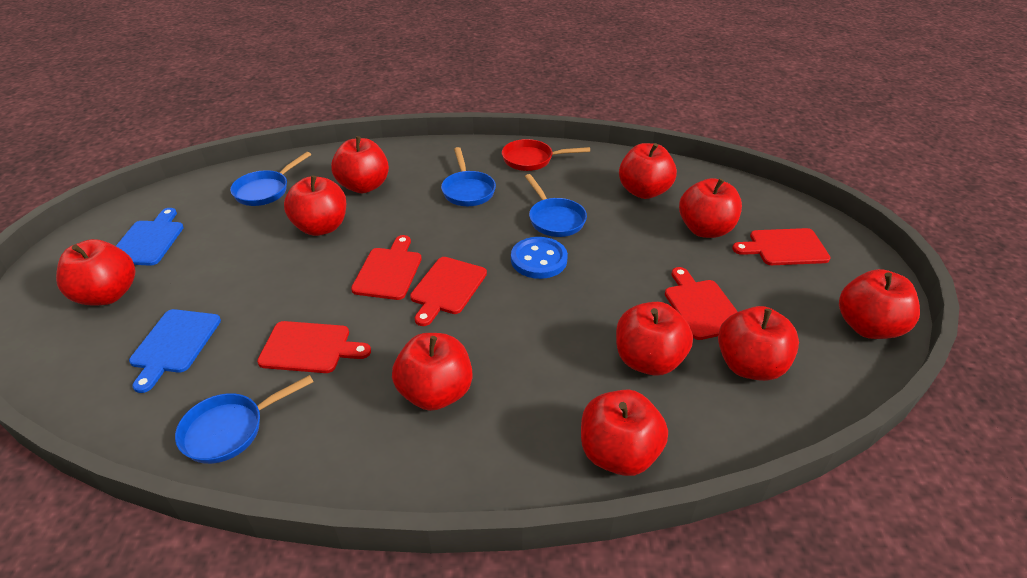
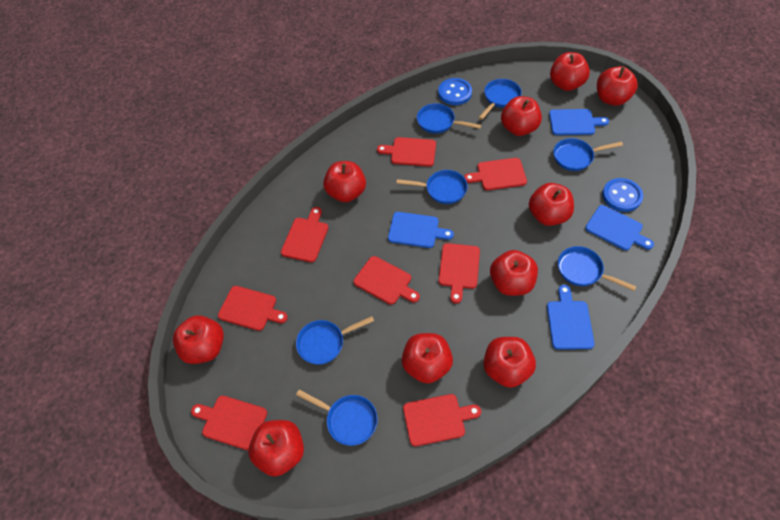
blue button: [511,237,568,279] = 1 -> [438,78,472,105] [602,178,643,212] = 2
blue cutting board: [116,208,184,266] [129,309,221,393] = 2 -> [388,212,454,248] [547,285,595,350] [549,109,609,135] [585,205,654,250] = 4
blue pan: [175,375,314,464] [230,152,311,206] [441,147,496,206] [525,174,587,237] = 4 -> [296,316,374,365] [296,390,378,446] [396,170,468,204] [417,103,481,134] [478,79,522,120] [553,138,623,171] [558,246,637,291] = 7
red cutting board: [257,321,371,373] [351,235,422,300] [410,257,487,326] [665,267,738,340] [732,228,831,265] = 5 -> [191,395,267,450] [218,286,288,331] [281,207,328,262] [353,256,420,305] [377,137,436,167] [403,394,481,446] [438,243,480,303] [464,158,527,190] = 8
red pan: [502,139,590,171] = 1 -> none = 0

